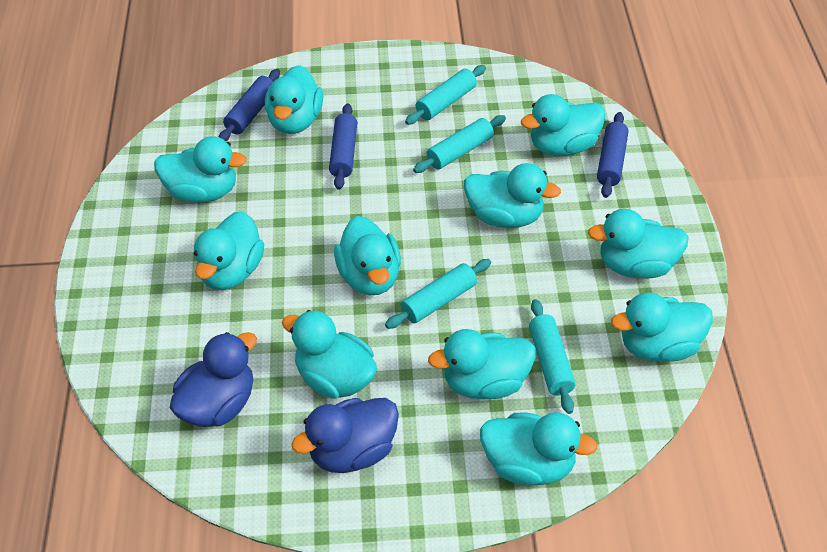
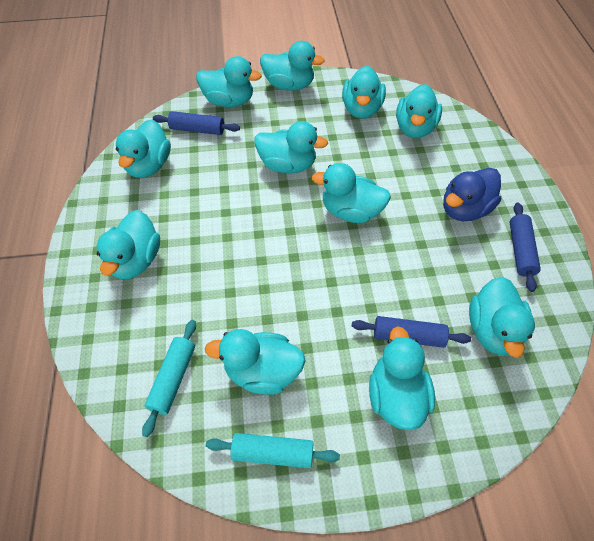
blue duck: [170,332,257,427] [291,398,399,473] = 2 -> [443,168,501,221] = 1
turquoise rolling pin: [385,259,491,329] [405,65,486,125] [413,115,506,173] [529,299,576,414] = 4 -> [142,320,196,437] [206,433,340,468] = 2

